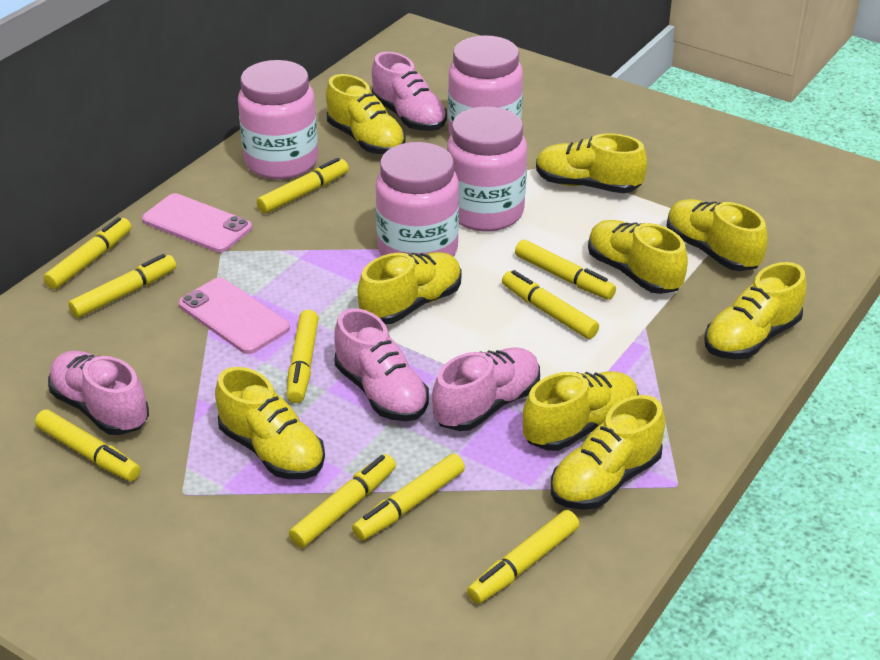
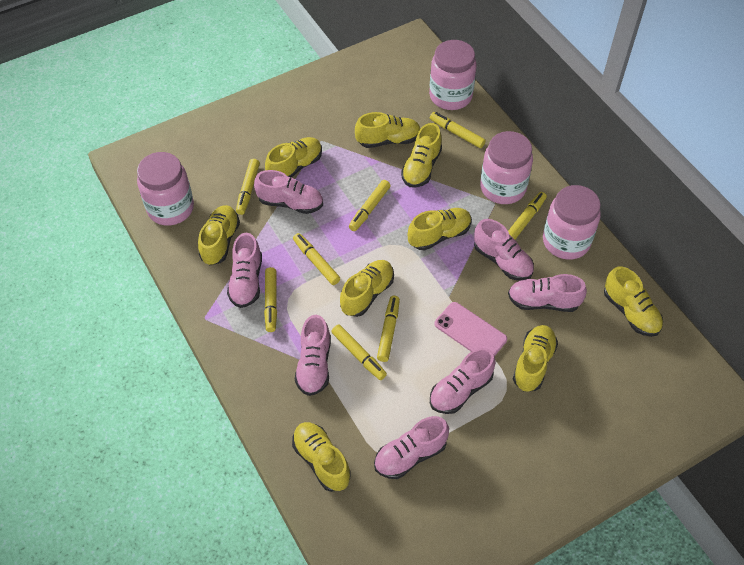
pink phone: [142,193,252,253] [178,278,290,354] = 2 -> [434,302,507,356] = 1
pink shoe: [48,351,149,435] [334,308,429,421] [372,52,447,131] [432,347,540,431] = 4 -> [227,233,262,308] [254,170,323,214] [295,315,331,396] [374,416,449,479] [430,348,496,414] [474,219,534,280] [508,274,587,312] = 7
yellow marker: [35,410,140,481] [43,217,131,289] [68,254,176,318] [257,158,349,214] [287,310,319,403] [289,454,396,548] [352,454,465,541] [467,510,579,604] [502,270,599,339] [515,240,616,300] = 10 -> [236,159,260,215] [264,267,277,332] [293,233,340,285] [331,324,387,380] [349,180,391,231] [377,296,400,362] [430,112,486,148] [508,192,547,240] = 8

